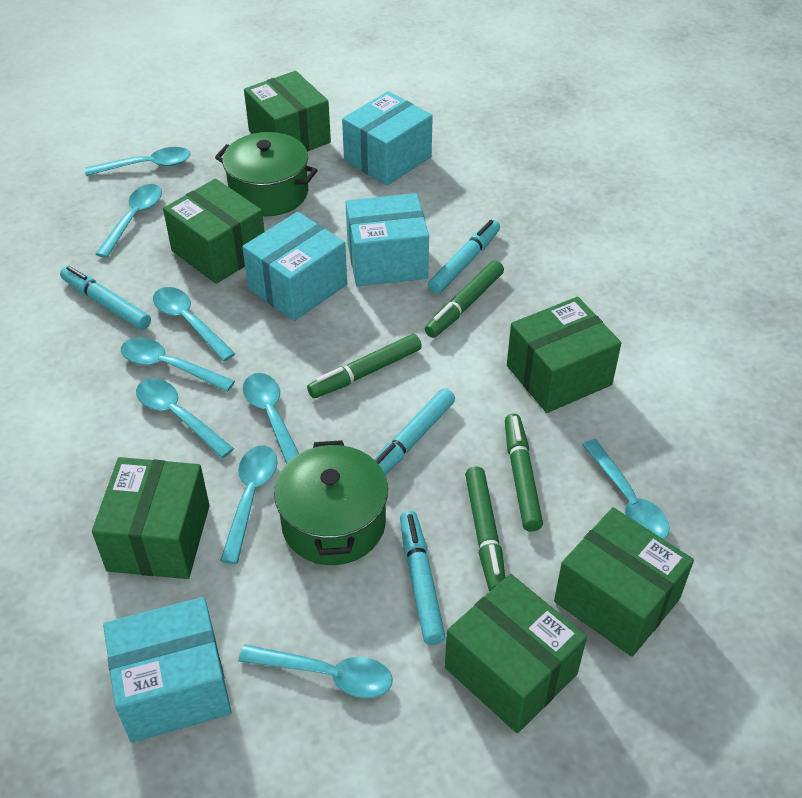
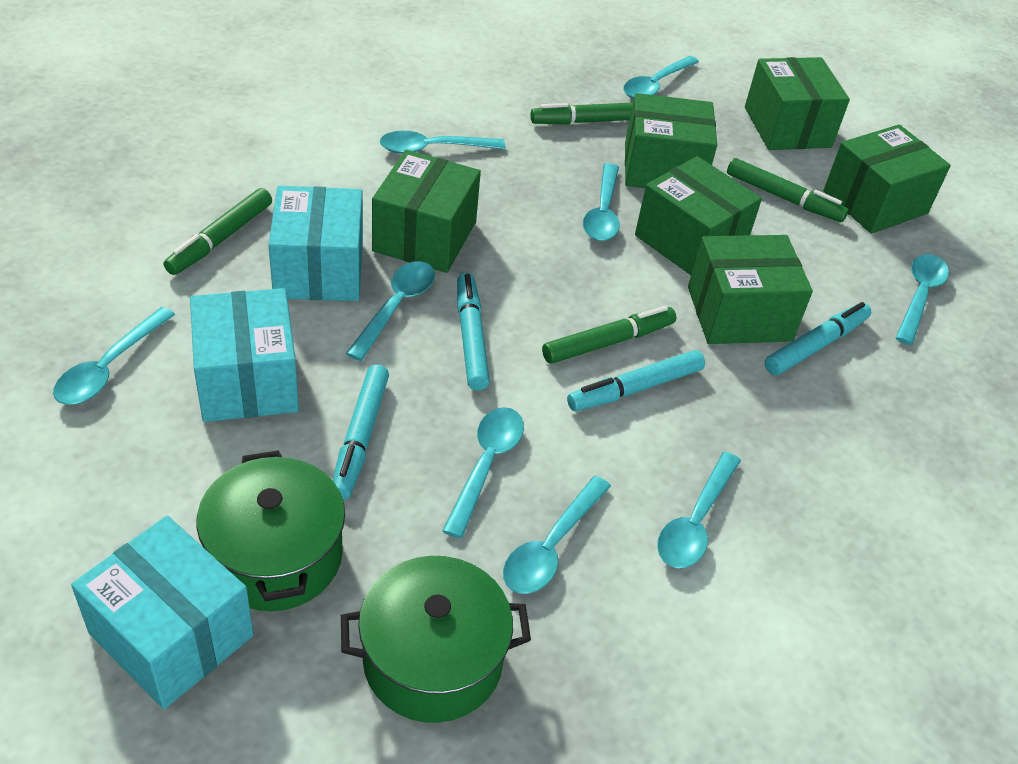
turquoise box: [103,597,232,742] [242,212,347,321] [342,91,433,186] [346,193,429,286] = 4 -> [71,516,254,709] [190,288,299,422] [269,186,363,301] = 3

